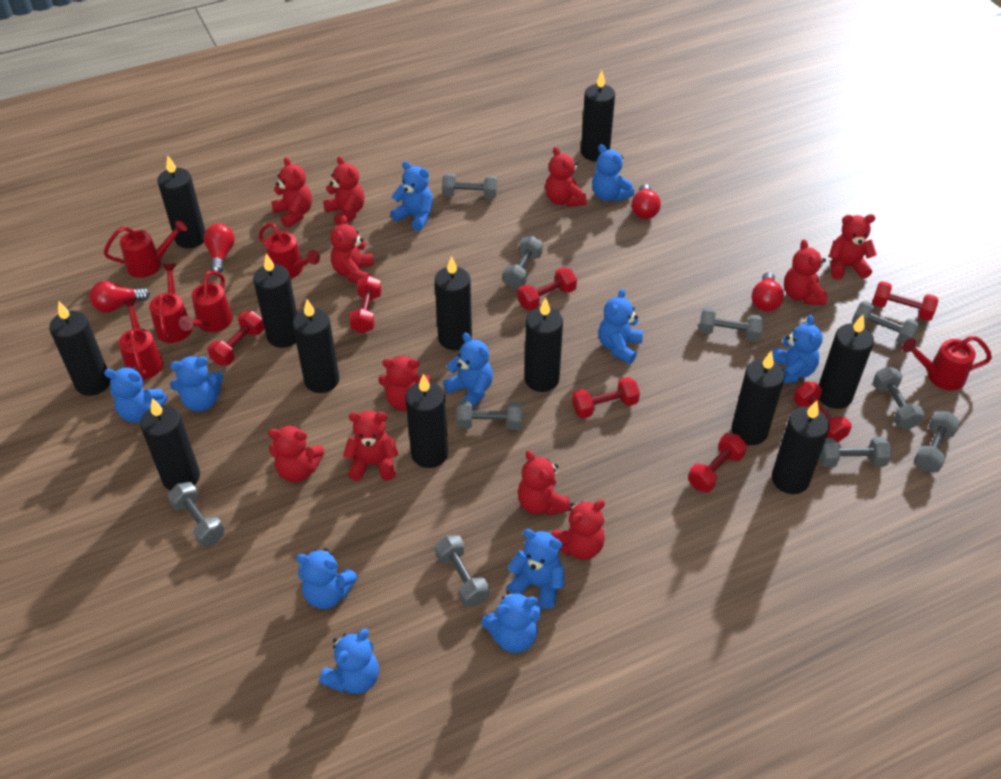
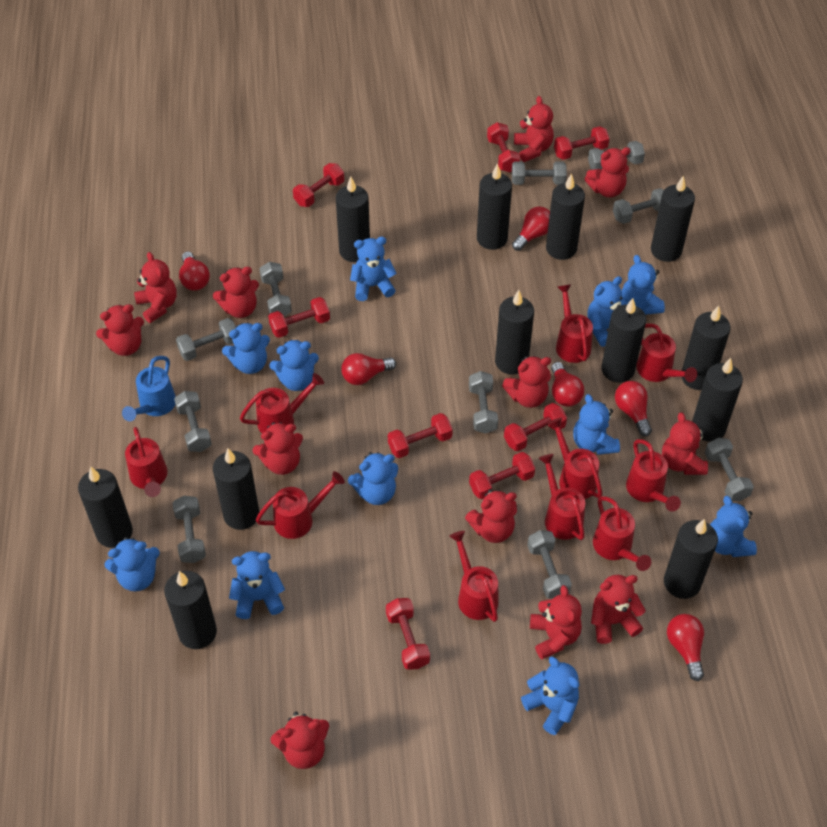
blue watering can: none = 0 -> [122,356,176,421] = 1
red dumbbell: [208,311,264,365] [349,276,382,333] [518,267,577,311] [572,377,640,418] [688,433,747,492] [793,381,852,442] [872,281,938,321] = 7 -> [268,297,330,338] [293,163,344,207] [386,598,430,670] [388,413,453,458] [469,452,535,499] [487,122,520,172] [504,403,567,451] [554,126,610,160] = 8
red light bulb: [90,281,150,312] [204,224,235,273] [631,184,661,219] [752,272,784,312] = 4 -> [179,252,210,291] [341,353,396,385] [512,206,550,251] [551,362,584,407] [615,381,652,436] [667,614,704,681] = 6
red teddy bear: [268,425,324,482] [271,157,312,228] [323,156,365,225] [330,215,374,283] [343,411,399,481] [378,355,431,411] [518,450,571,516] [545,147,586,207] [551,500,605,560] [784,239,827,305] [829,214,877,279] = 11 -> [96,304,144,356] [134,252,177,323] [213,267,259,318] [253,422,303,475] [270,712,329,769] [465,489,517,543] [502,356,551,408] [514,96,554,162] [530,585,582,659] [585,147,631,198] [591,575,646,644] [662,412,708,475] = 12
red watering can: [104,220,187,278] [118,298,163,380] [149,264,192,343] [179,271,233,332] [259,223,320,279] [902,336,992,390] = 6 -> [125,427,168,497] [240,373,324,433] [256,471,345,539] [449,531,499,622] [538,454,585,540] [548,417,602,499] [556,284,593,363] [593,496,651,571] [626,439,681,512] [636,324,697,382] = 10

